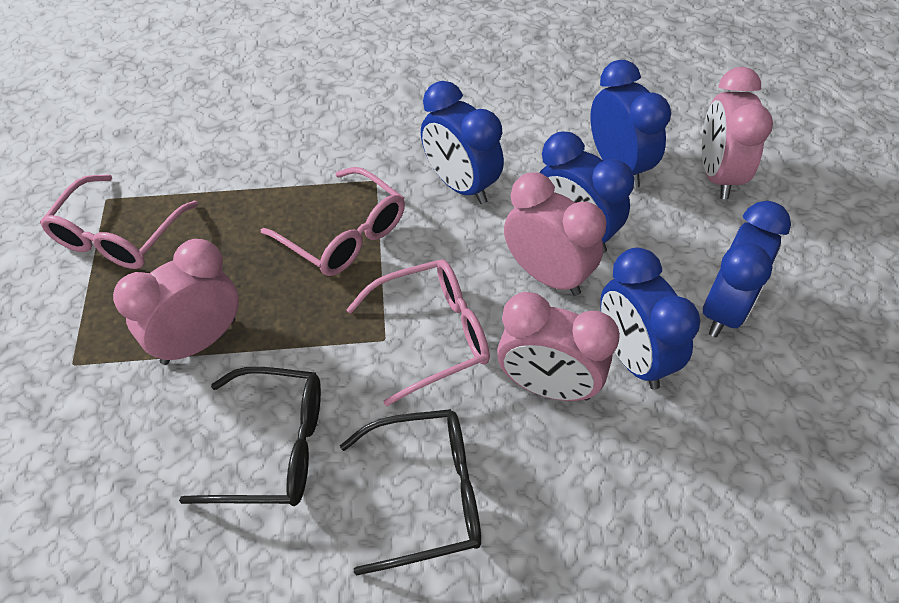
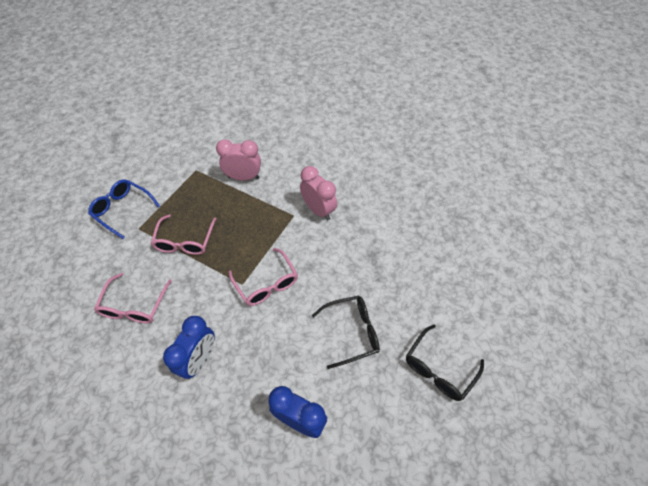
blue clock: [421,81,504,204] [539,131,634,253] [591,60,671,188] [600,248,700,390] [703,201,791,337] = 5 -> [163,316,215,379] [269,386,327,438] = 2
blue glasses: none = 0 -> [88,180,160,239] = 1
pink clock: [113,239,239,365] [497,292,620,401] [504,173,607,296] [702,67,773,199] = 4 -> [216,139,261,181] [300,166,337,221] = 2

